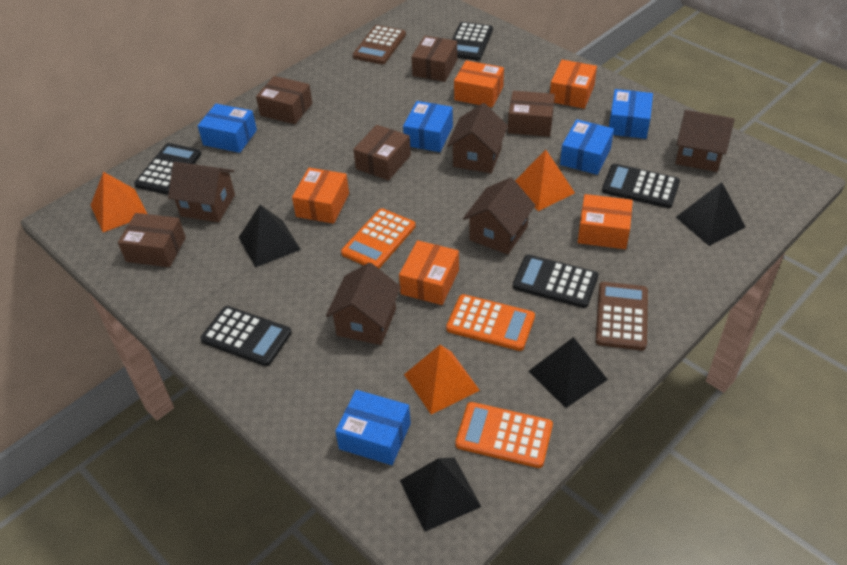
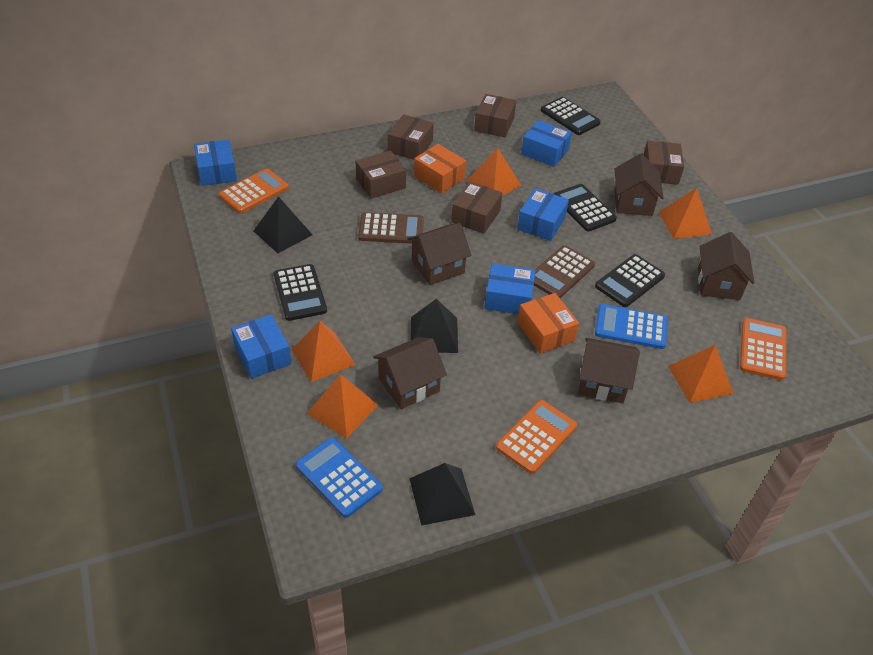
black calculator: [134,143,201,195] [200,306,292,366] [452,22,493,61] [513,254,599,308] [602,164,680,208] = 5 -> [273,264,327,321] [541,97,601,135] [554,184,617,232] [595,254,665,307] = 4
black pyramid: [239,205,301,268] [400,457,481,532] [529,337,608,408] [676,182,746,246] = 4 -> [254,196,312,253] [409,463,475,526] [411,299,458,353] = 3
blue calculator: none = 0 -> [296,437,383,518] [595,304,668,349] = 2
orange box: [292,168,349,224] [399,240,459,305] [454,60,504,107] [550,60,597,109] [578,194,633,249] = 5 -> [414,144,466,194] [517,293,579,354] = 2
orange pyramid: [91,172,147,232] [404,345,480,414] [515,150,575,211] = 3 -> [291,321,356,382] [307,374,378,439] [466,148,521,196] [659,188,712,239] [668,345,734,403] = 5

